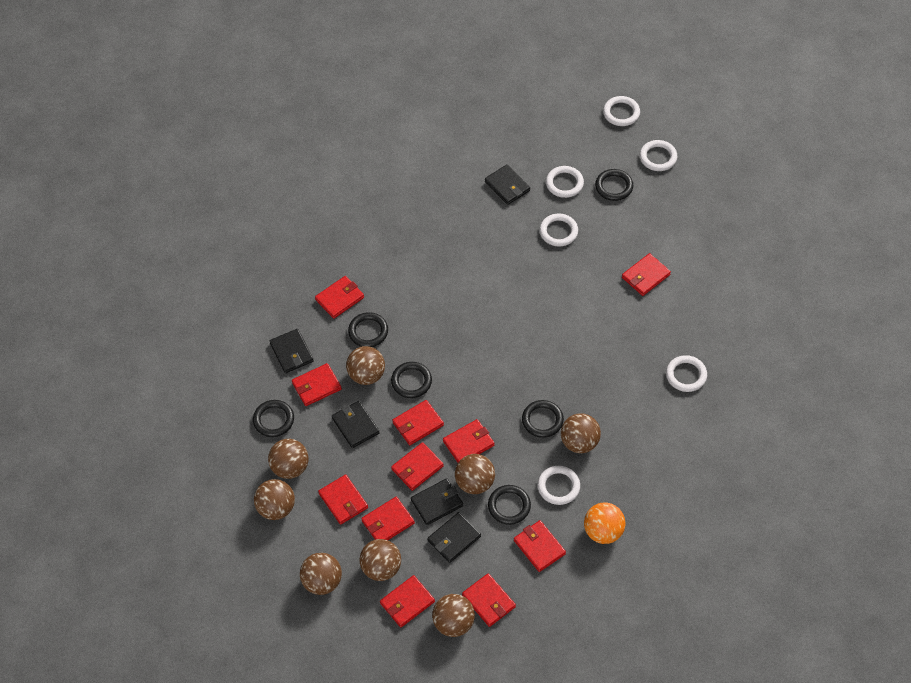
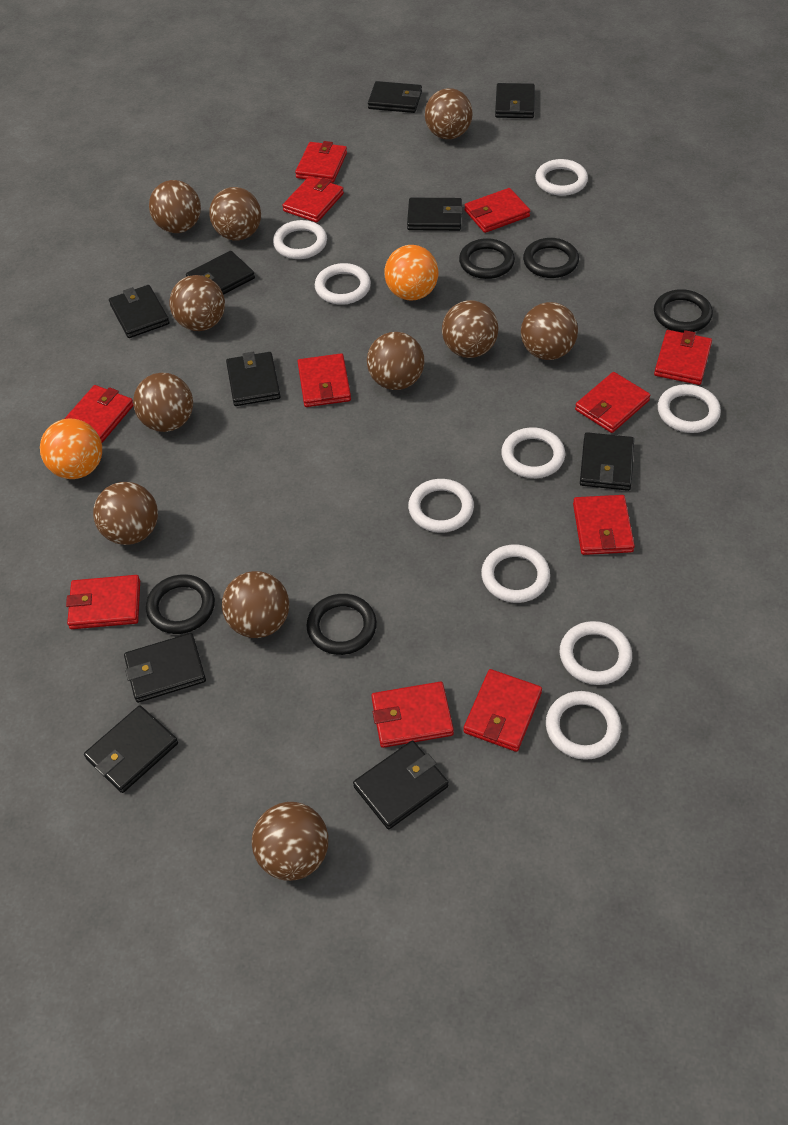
black ring: [253,400,294,437] [348,312,388,347] [391,362,432,398] [488,485,531,525] [522,400,564,438] [595,169,633,201] = 6 -> [146,574,215,634] [306,594,377,655] [459,238,515,279] [523,238,579,278] [654,289,713,333] = 5
black wallet: [270,329,314,373] [332,401,380,448] [411,478,463,525] [427,512,481,563] [485,164,530,205] = 5 -> [84,705,178,793] [109,285,169,338] [124,633,206,703] [186,251,255,295] [226,352,281,406] [353,740,448,829] [368,81,422,113] [407,198,463,231] [495,83,535,118] [580,432,634,491] = 10
brown ball: [254,479,295,520] [268,439,308,479] [300,553,342,595] [346,346,385,385] [360,539,401,581] [432,594,475,637] [455,454,495,494] [561,413,601,453] = 8 -> [93,482,158,545] [133,373,193,432] [149,180,201,233] [169,275,225,331] [209,187,261,241] [222,571,289,638] [252,802,328,881] [367,332,424,390] [425,88,473,139] [442,300,499,358] [521,302,578,360] = 11
orange ball: [584,503,626,544] = 1 -> [40,418,102,479] [384,245,439,301] = 2
white ring: [538,466,580,505] [540,214,578,246] [546,166,584,198] [603,96,640,126] [640,140,677,171] [666,355,707,392] = 6 -> [273,220,327,259] [315,263,371,305] [408,479,474,533] [481,545,550,603] [501,427,565,478] [535,159,588,196] [546,691,621,760] [560,621,632,685] [658,384,721,433] = 9

